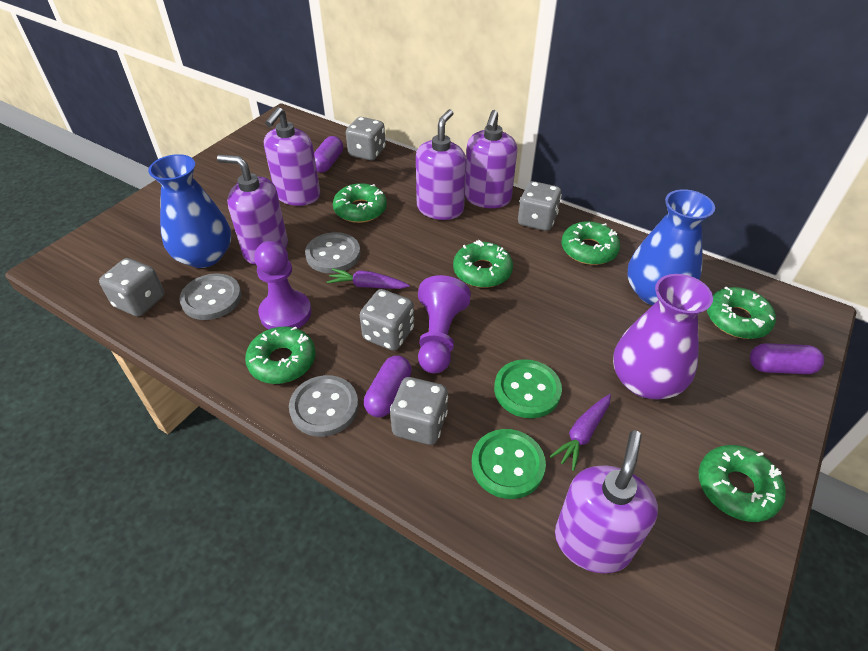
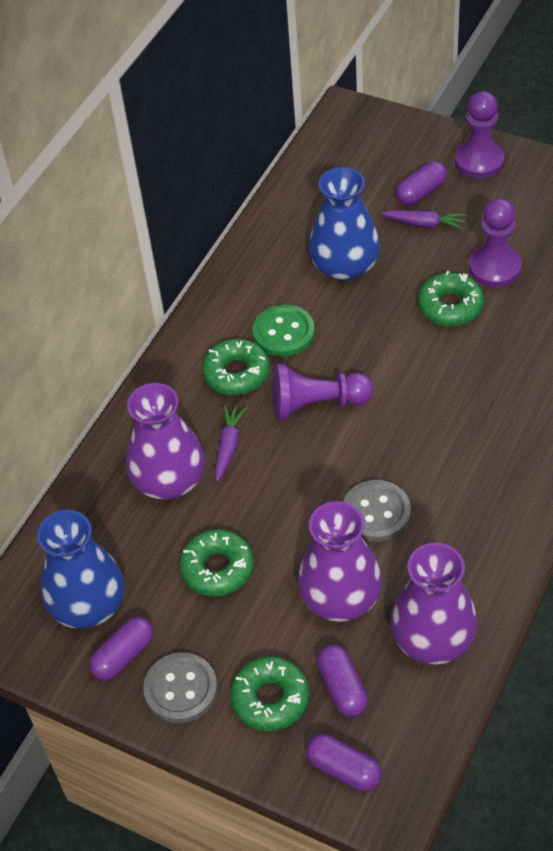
green button: [472,429,546,499] [494,359,562,418] = 2 -> [252,304,315,357] = 1
green donut: [245,326,316,384] [333,183,387,223] [453,240,513,288] [561,221,620,265] [699,445,786,522] [707,286,776,339] = 6 -> [179,529,254,596] [202,339,270,395] [230,656,310,731] [418,271,484,326] = 4
grey button: [179,273,242,320] [289,375,359,437] [305,232,361,273] = 3 -> [143,652,218,723] [343,480,411,542] = 2
grey dice: [99,258,165,317] [346,117,386,161] [360,289,414,351] [390,377,448,445] [518,181,562,231] = 5 -> none = 0
purple capsule: [314,136,343,173] [364,356,412,417] [750,343,824,374] = 3 -> [89,617,153,681] [306,734,382,791] [317,645,368,717] [396,161,447,206] = 4
purple pawn: [254,241,312,330] [418,275,471,373] = 2 -> [273,364,373,420] [455,91,504,178] [469,198,522,287] = 3
purple soap dispenser: [217,155,288,265] [264,107,320,206] [416,109,467,220] [465,110,517,208] [555,430,658,573] = 5 -> none = 0
purple vase: [613,274,713,399] = 1 -> [126,383,205,500] [298,501,382,622] [390,543,478,664] = 3

